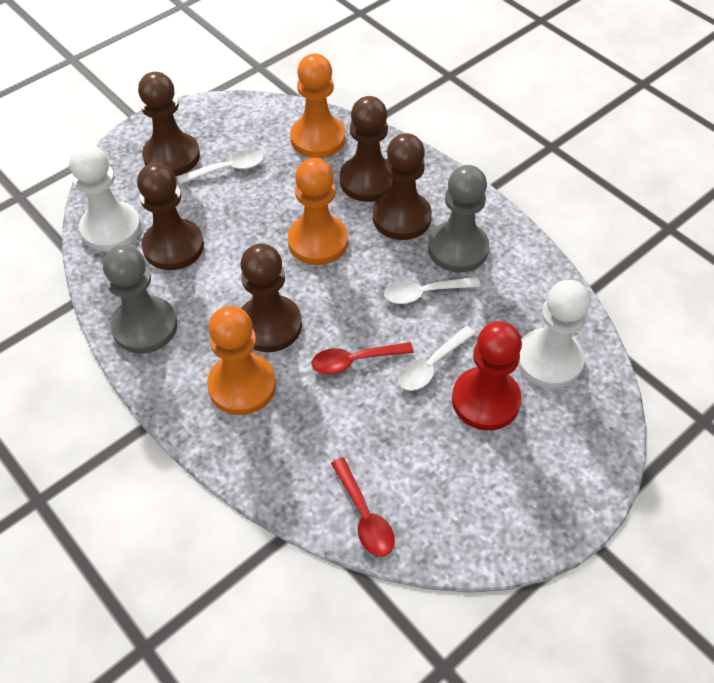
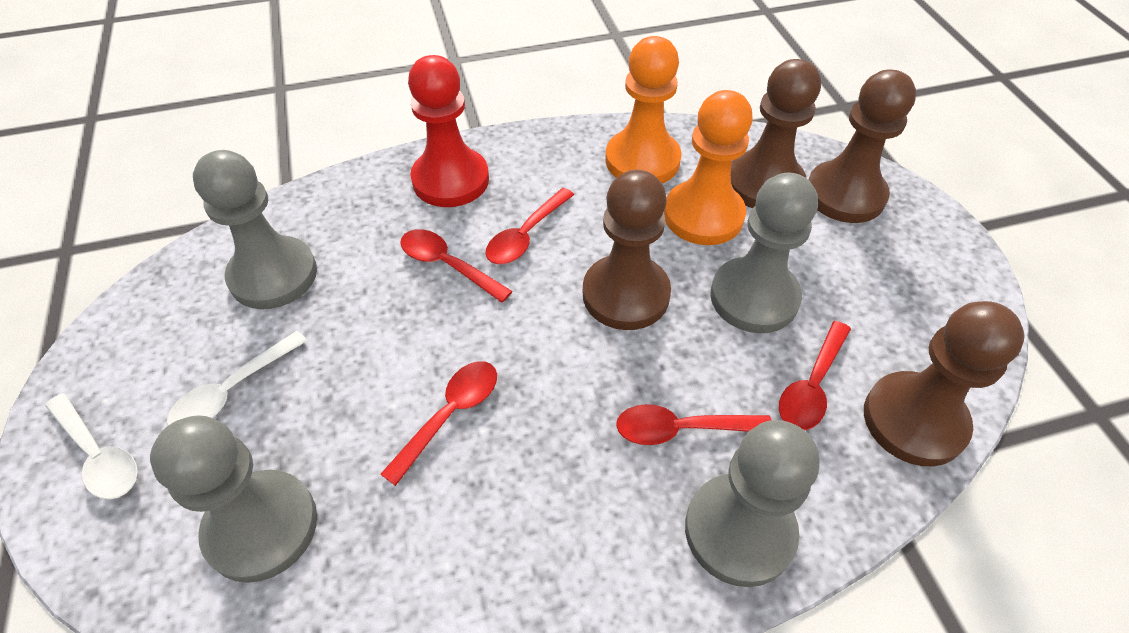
brown pawn: [137,163,204,270] [138,72,200,176] [240,244,302,352] [340,96,393,202] [372,133,432,240] = 5 -> [583,170,671,330] [731,59,821,208] [808,70,916,223] [864,301,1025,466] = 4
grey pawn: [103,245,177,354] [428,165,489,272] = 2 -> [150,415,317,583] [193,150,317,309] [685,420,820,587] [710,173,818,333] = 4
orange pawn: [207,306,276,415] [288,158,348,265] [290,54,345,158] = 3 -> [606,36,682,183] [664,90,753,245] = 2
red spoon: [312,342,414,374] [331,458,395,557] = 2 -> [380,361,497,486] [400,229,512,303] [486,188,574,264] [616,404,771,445] [779,321,851,430] = 5
white pawn: [69,144,141,252] [518,280,591,389] = 2 -> none = 0
white spoon: [177,150,264,184] [384,277,481,304] [398,326,476,391] = 3 -> [45,393,138,499] [167,331,307,425] = 2

